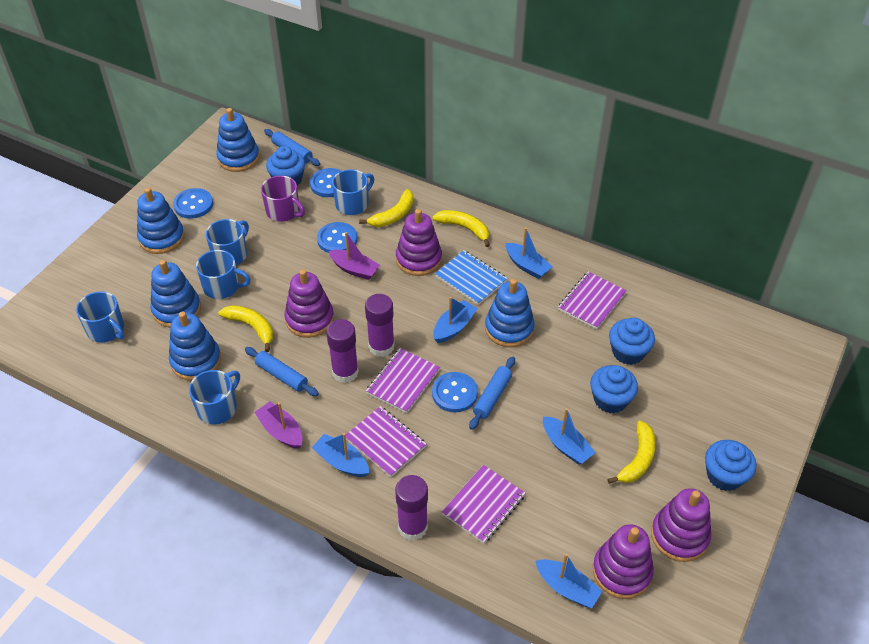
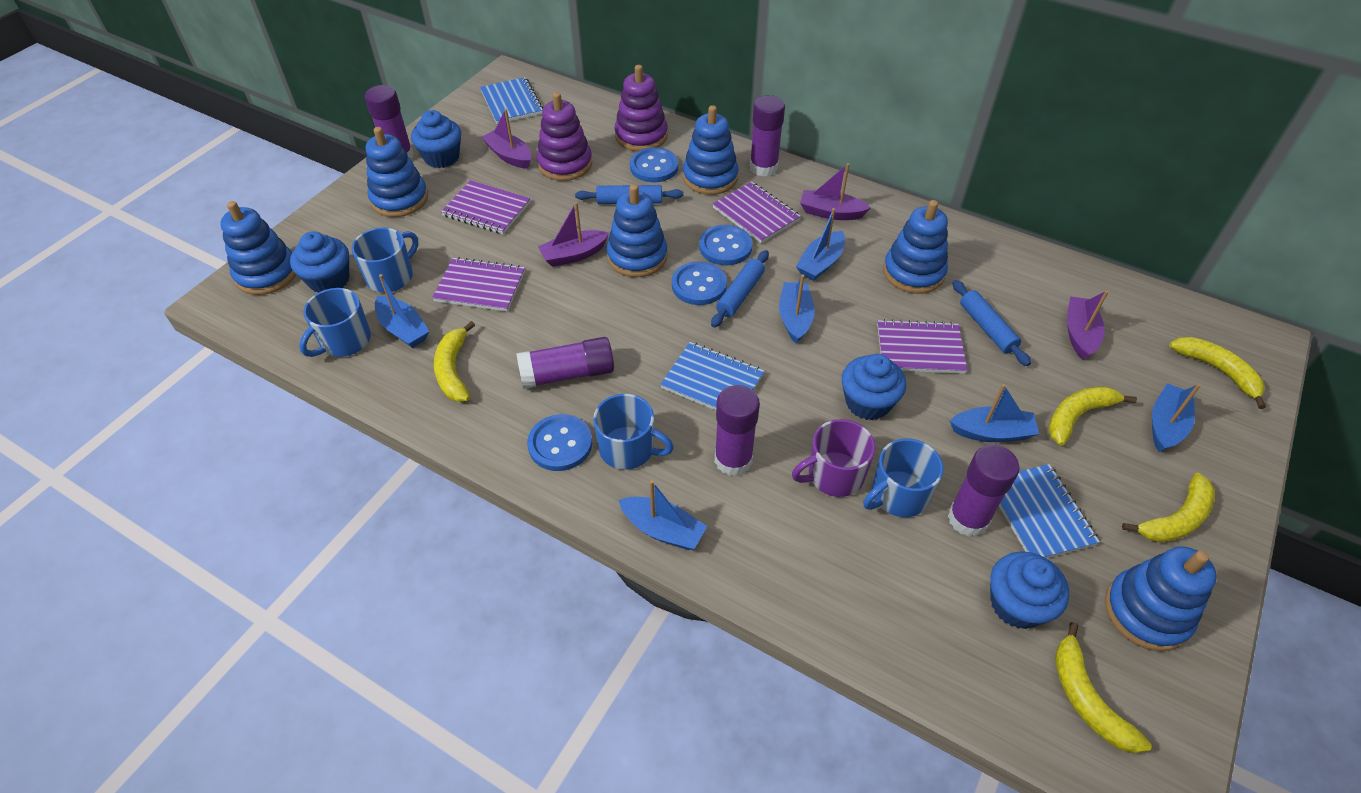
blue boat: [312,433,369,477] [433,297,478,343] [506,227,552,279] [535,553,603,608] [543,408,596,465] = 5 -> [375,274,429,348] [619,480,707,550] [779,274,815,344] [796,208,845,281] [950,384,1039,442] [1152,383,1201,452] = 6
blue mug: [76,291,124,343] [189,370,240,425] [196,250,251,299] [206,219,249,265] [332,169,374,215] = 5 -> [299,288,371,357] [351,227,418,293] [593,394,674,470] [863,439,943,517] = 4
blue notebook: [435,250,507,305] = 1 -> [480,77,543,124] [660,342,764,410] [999,464,1100,558] = 3
blue stacking toy: [137,188,185,254] [150,260,201,328] [169,311,221,381] [216,108,260,172] [485,279,535,347] = 5 -> [220,201,296,295] [366,127,428,217] [607,184,668,277] [683,105,738,195] [883,200,948,294] [1105,546,1217,651] = 6
purple boat: [254,401,303,449] [329,232,380,280] = 2 -> [482,109,531,169] [538,202,609,267] [800,163,871,220] [1067,290,1108,360] = 4
purple glue stick: [326,319,359,383] [365,294,395,357] [395,475,428,541] = 3 -> [365,85,413,159] [516,337,614,389] [715,385,760,476] [749,95,785,177] [948,445,1020,537] = 5
purple stacking toy: [285,269,334,338] [396,209,442,276] [593,524,654,599] [651,488,711,562] = 4 -> [537,92,592,181] [615,65,668,151] = 2
yellow banana: [218,305,273,352] [359,189,414,227] [432,210,490,247] [607,421,656,484] = 4 -> [434,321,475,402] [1048,386,1137,445] [1055,622,1152,754] [1122,473,1215,542] [1169,336,1266,409] = 5

